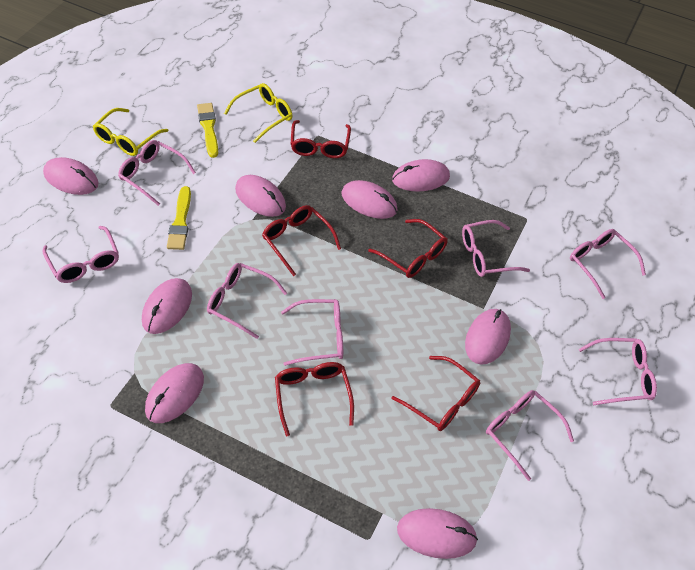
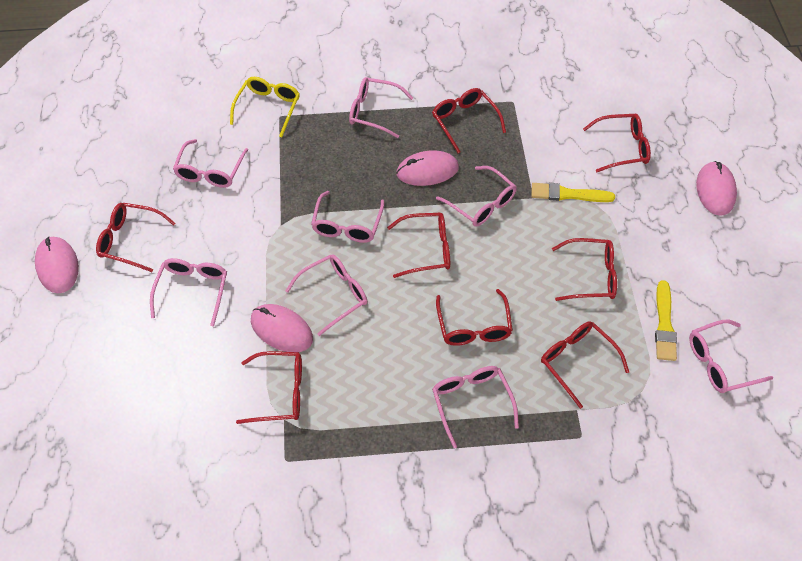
pink mouse: [43,157,98,195] [142,278,192,334] [145,363,204,423] [235,175,286,217] [341,180,398,219] [392,159,450,191] [397,508,478,559] [465,309,511,365] = 8 -> [35,237,79,293] [251,304,313,352] [396,150,459,186] [696,161,737,216] = 4
red glasses: [262,205,341,276] [275,362,354,437] [291,120,351,158] [368,219,447,278] [392,356,480,431] = 5 -> [96,203,176,272] [236,351,302,424] [387,213,450,278] [432,88,506,153] [436,289,513,346] [541,321,629,409] [552,238,617,301] [583,114,651,172] = 8
yellow glasses: [93,108,168,156] [224,83,292,143] = 2 -> [230,77,300,137] = 1

